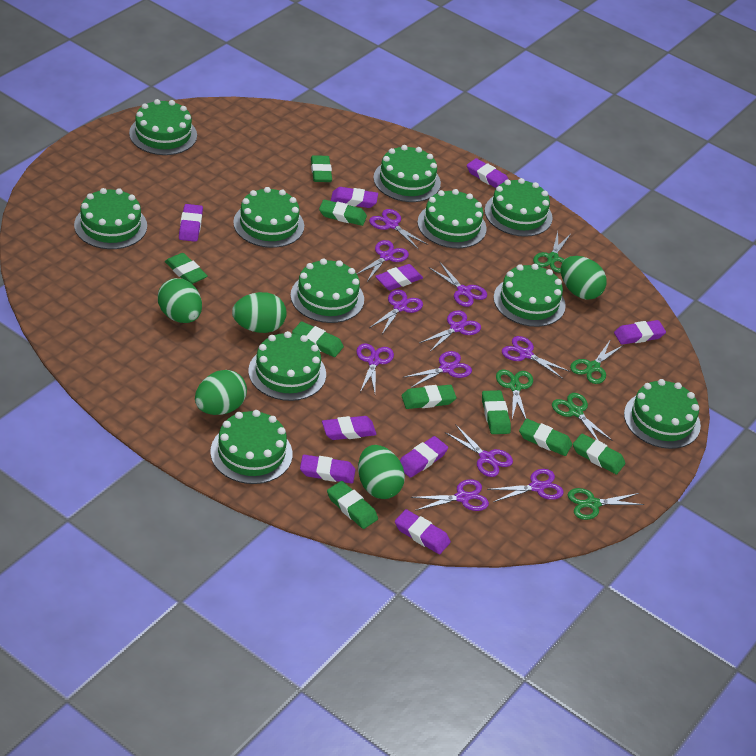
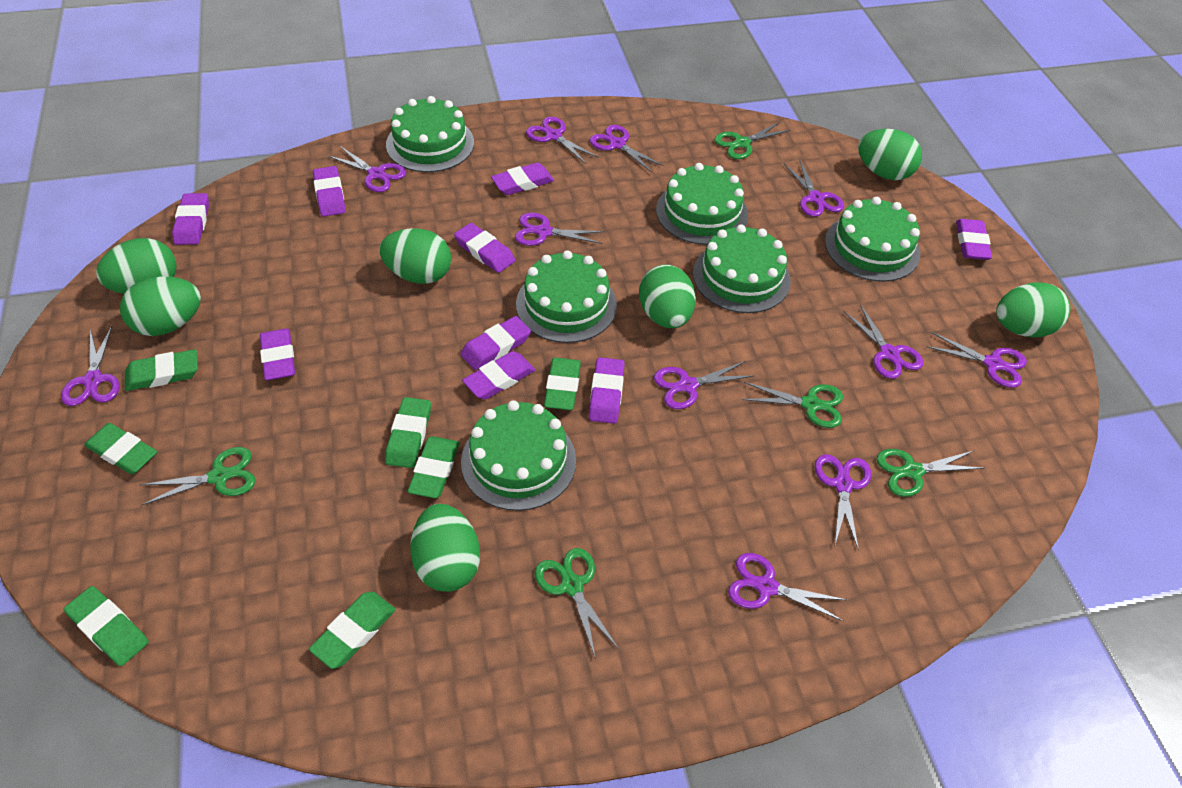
green cake: [74,188,147,249] [129,99,197,155] [210,410,292,484] [233,187,304,248] [248,331,326,401] [290,258,364,323] [373,145,441,202] [417,189,487,248] [485,178,553,237] [494,264,566,327] [624,379,701,449] = 11 -> [386,96,474,172] [461,400,576,511] [516,250,617,343] [656,163,748,245] [693,225,791,313] [825,197,920,282] = 6
green egg: [158,278,202,323] [195,370,247,415] [232,292,286,333] [358,445,405,499] [561,256,607,300] = 5 -> [96,238,177,294] [120,276,201,336] [379,228,451,284] [410,504,480,592] [639,265,696,328] [858,129,922,180] [996,282,1070,338] = 7
green eraser: [165,253,208,284] [292,321,344,357] [311,155,332,182] [319,200,367,226] [327,481,378,529] [401,385,456,409] [482,390,511,434] [519,419,572,456] [573,433,625,475] = 9 -> [64,586,149,666] [84,423,157,475] [125,349,198,391] [309,592,396,669] [385,397,431,468] [407,436,459,498] [544,358,581,410] = 7

